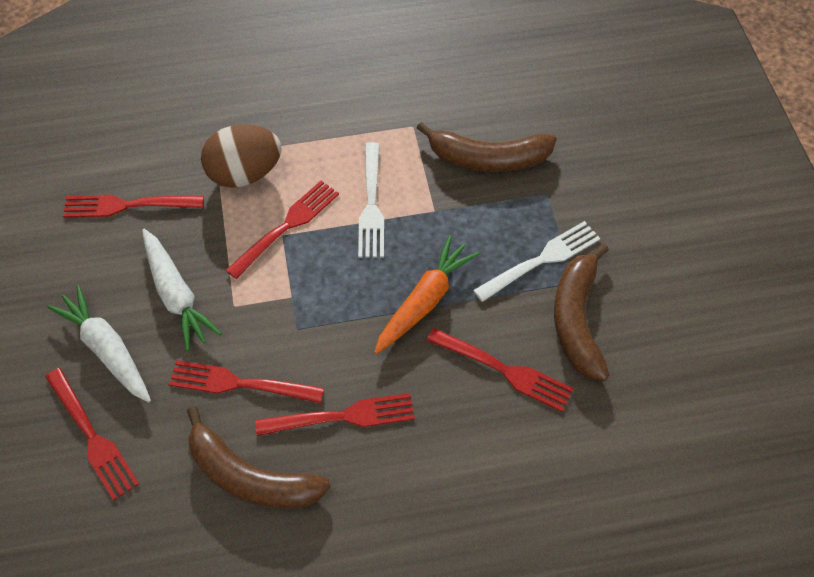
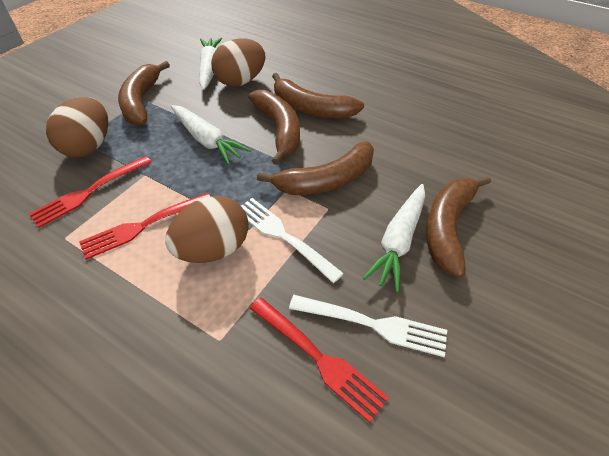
brown banana: [187,406,331,509] [417,122,557,172] [554,243,609,381] = 3 -> [118,61,170,126] [248,90,300,165] [257,141,374,195] [272,73,364,119] [426,176,491,278] = 5
brown egg: [201,124,282,188] = 1 -> [46,97,108,157] [165,196,249,263] [211,38,265,87] = 3
orange carrot: [374,236,479,354] = 1 -> none = 0
red fork: [45,368,139,501] [63,195,204,218] [169,360,324,403] [226,181,339,279] [255,393,415,436] [427,328,574,412] = 6 -> [29,156,152,228] [79,193,210,260] [249,297,389,423] = 3
white carrot: [47,285,151,403] [142,229,222,351] = 2 -> [171,105,251,165] [199,38,222,90] [363,184,425,292] = 3

